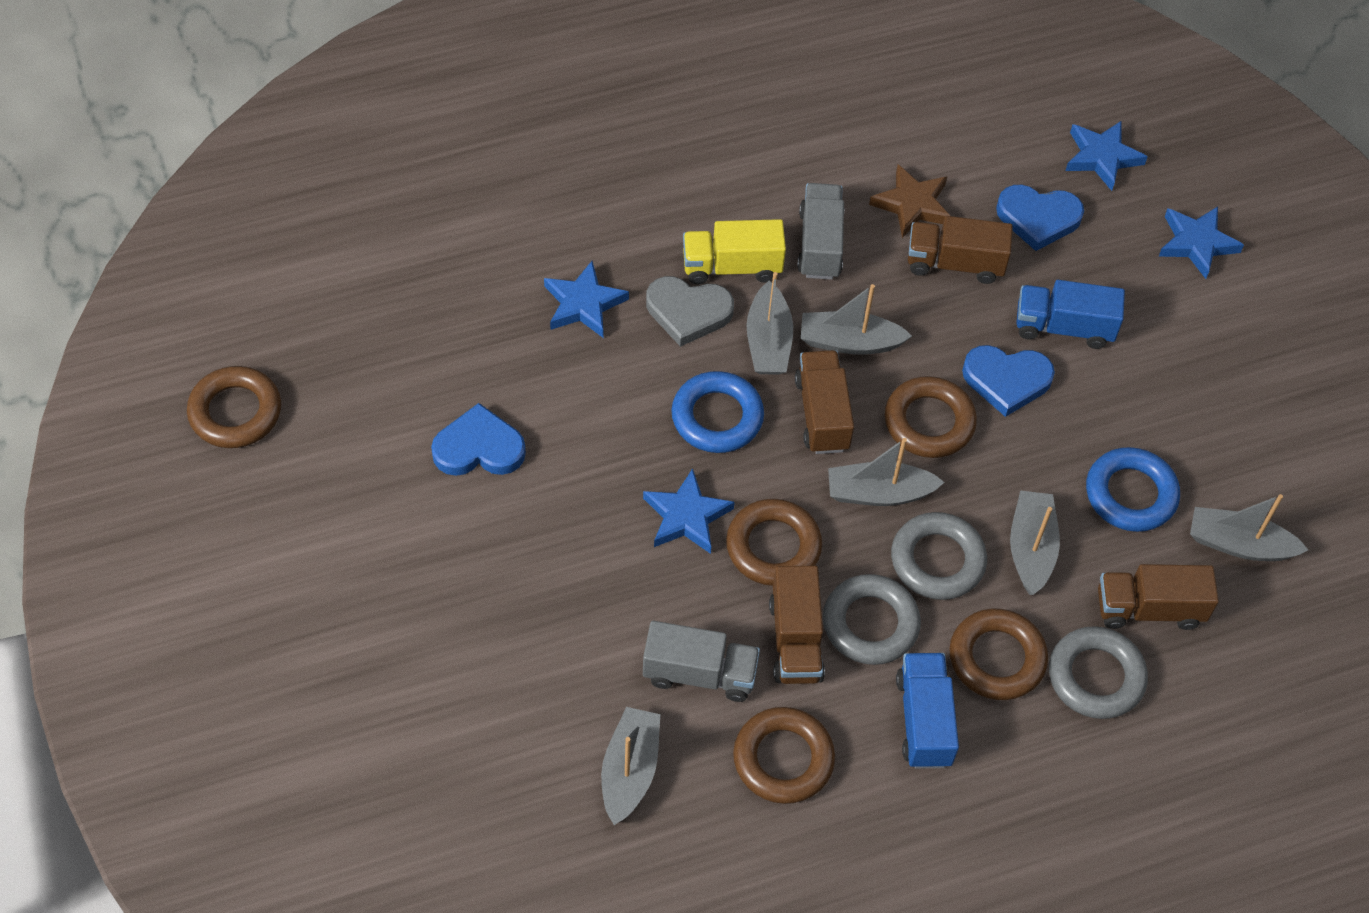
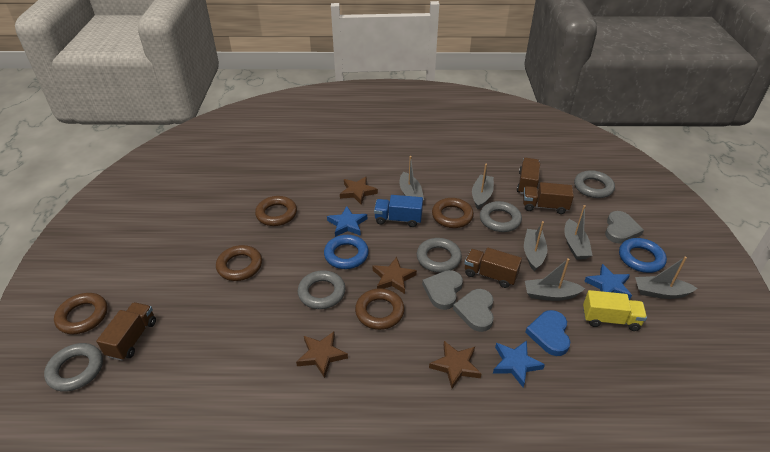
blue heart: [431,403,526,476] [962,345,1055,417] [996,185,1084,251] = 3 -> [525,310,570,356] = 1
blue star: [544,261,629,338] [643,468,735,554] [1065,121,1148,191] [1159,207,1244,279] = 4 -> [327,206,367,237] [493,340,545,387] [584,264,632,300] = 3
blue truck: [896,653,959,768] [1016,280,1125,349] = 2 -> [374,195,423,227] = 1
brown star: [869,164,950,238] = 1 -> [296,332,348,378] [340,176,378,205] [373,257,417,294] [429,341,481,389] = 4
grey heart: [646,276,734,347] = 1 -> [422,270,463,310] [453,289,494,332] [605,211,644,244] = 3
grey ring: [823,574,921,665] [891,512,987,600] [1049,626,1148,719] = 3 -> [44,343,103,392] [298,270,346,309] [417,238,462,273] [480,201,522,232] [574,170,615,198] = 5
grey truck: [643,621,760,702] [797,183,844,280] = 2 -> none = 0

